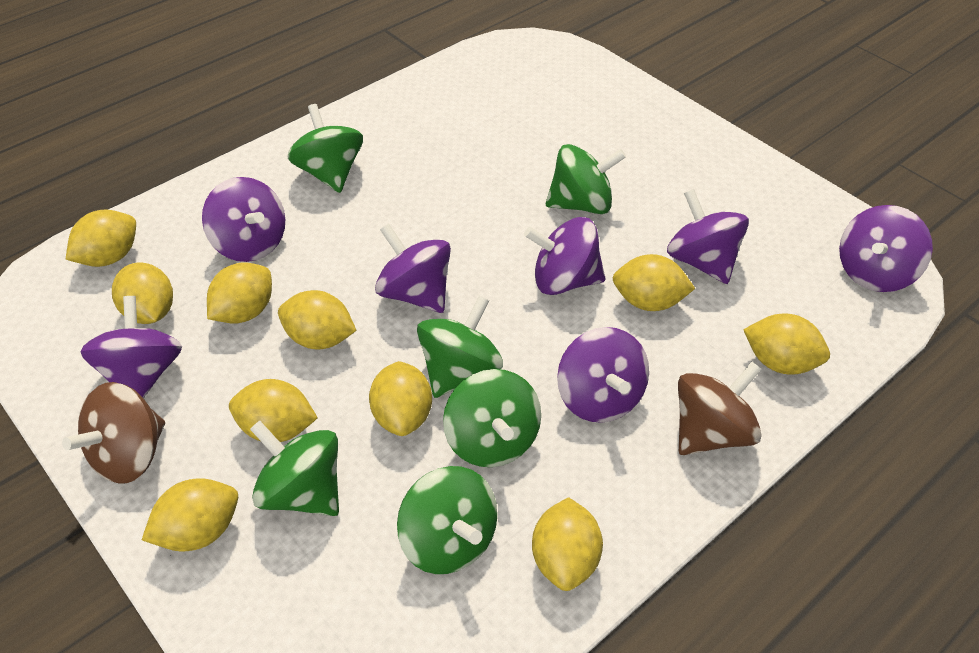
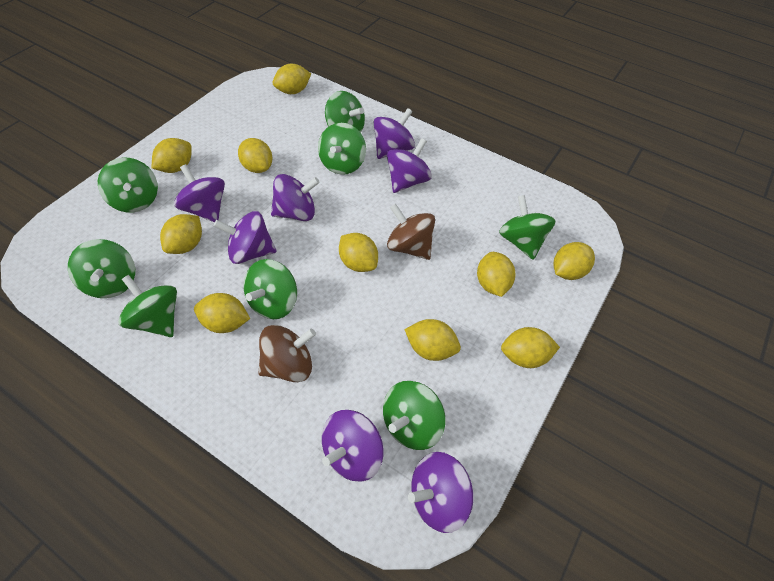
green spinning top: [250,421,339,516] [287,104,363,193] [397,466,497,574] [417,296,503,398] [443,369,541,467] [546,144,626,214] = 6 -> [68,239,135,298] [98,157,158,212] [118,275,177,337] [243,259,297,319] [318,123,366,175] [325,91,365,132] [383,381,446,450] [499,195,556,260] = 8

